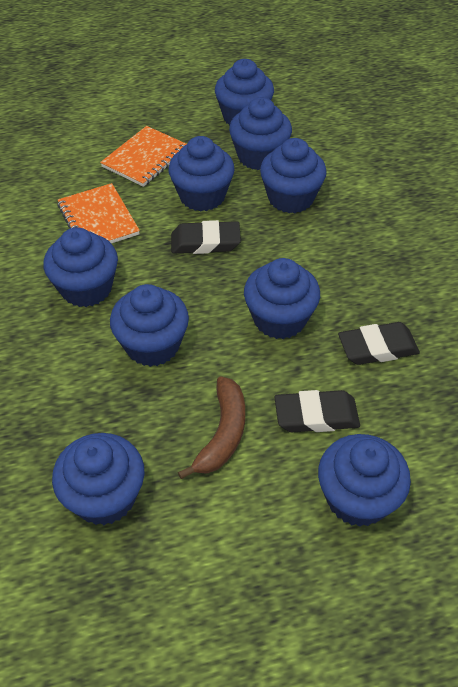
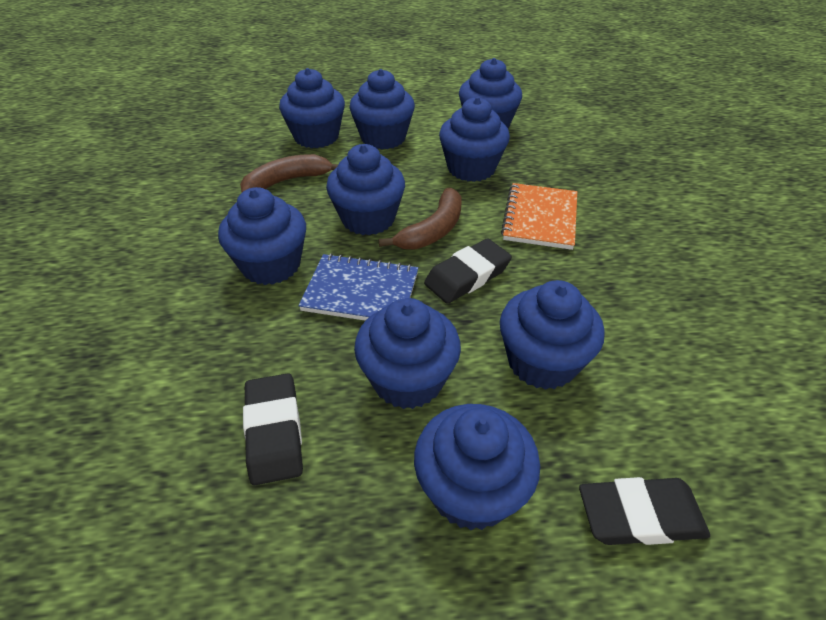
blue notebook: none = 0 -> [298,253,418,321] = 1
brown banana: [178,376,245,479] = 1 -> [240,154,338,192] [379,188,462,249] = 2
orange notebook: [58,183,140,243] [100,126,186,187] = 2 -> [501,183,577,250] = 1

